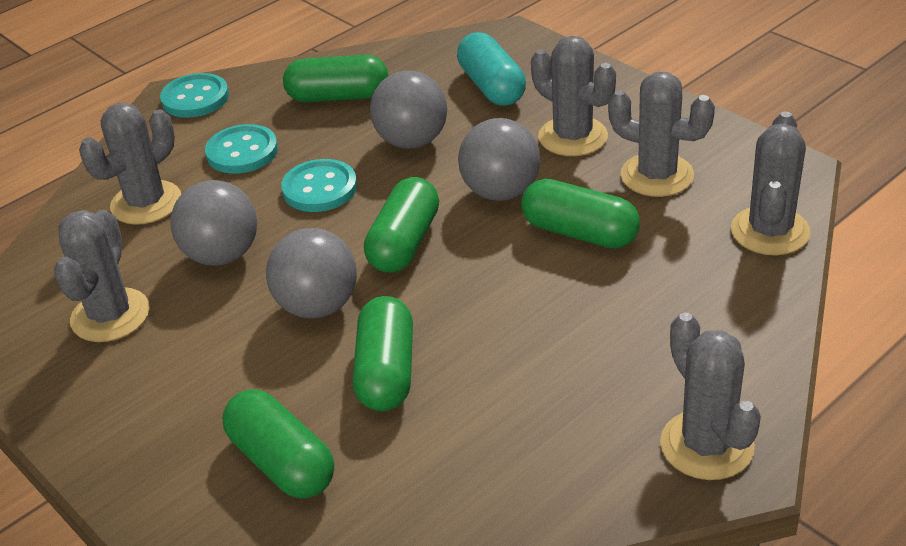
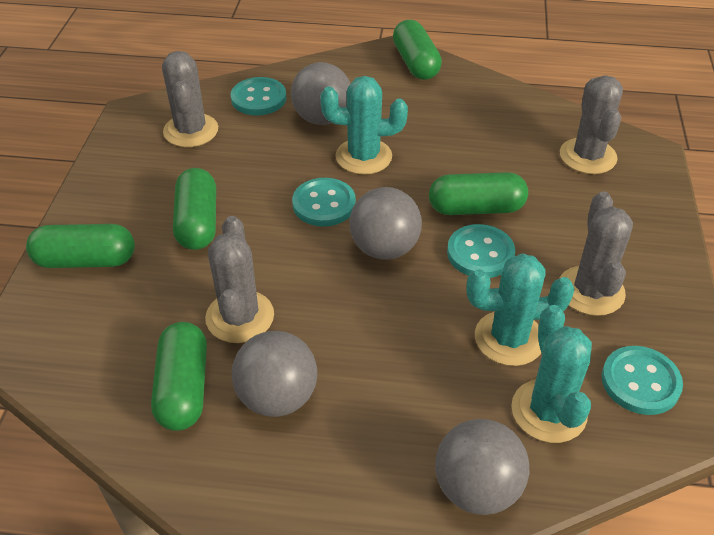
grey cactus: [54,210,150,342] [79,103,181,225] [531,36,616,156] [608,72,715,197] [660,312,761,480] [731,112,810,255] = 6 -> [162,51,218,147] [205,216,274,343] [559,191,633,316] [560,75,623,174] = 4
turquoise button: [160,73,229,118] [205,124,278,174] [281,159,357,212] = 3 -> [231,77,286,115] [292,178,356,227] [447,224,515,278] [602,346,683,415] = 4
turquoise cactus: none = 0 -> [320,76,408,175] [466,253,575,366] [511,305,592,443] = 3
turquoise capsule: [457,32,526,106] = 1 -> none = 0

